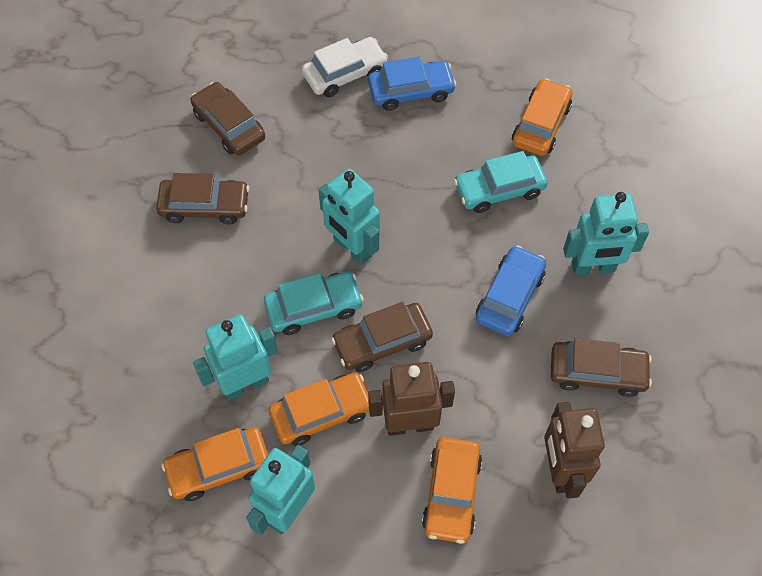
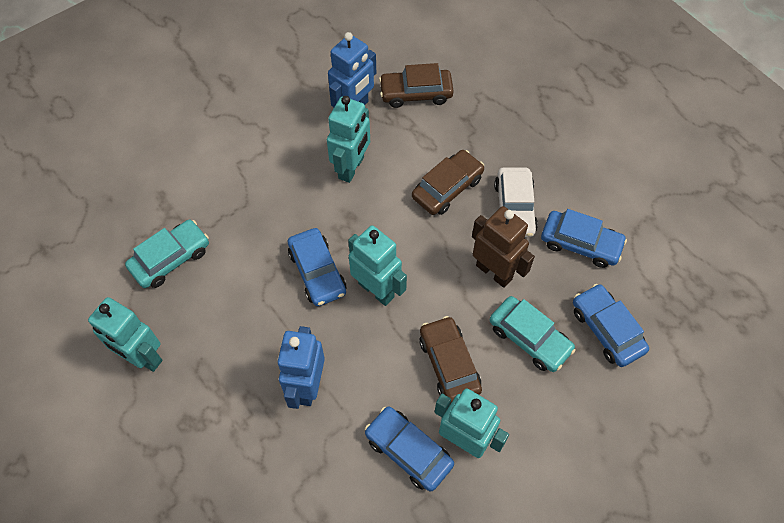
blue car: [368,57,456,111] [476,246,546,336] = 2 -> [288,228,346,306] [365,407,454,491] [541,209,627,268] [573,284,649,367] = 4
blue robot: none = 0 -> [277,326,325,409] [328,32,376,107] = 2
brown car: [156,173,250,224] [190,82,265,155] [331,302,433,372] [551,338,652,397] = 4 -> [379,63,454,108] [412,150,484,215] [420,316,482,404] = 3
brown robot: [368,362,455,436] [544,402,605,499] = 2 -> [472,206,535,288] = 1
orange car: [161,427,268,501] [269,372,369,446] [422,437,482,544] [512,78,572,156] = 4 -> none = 0

